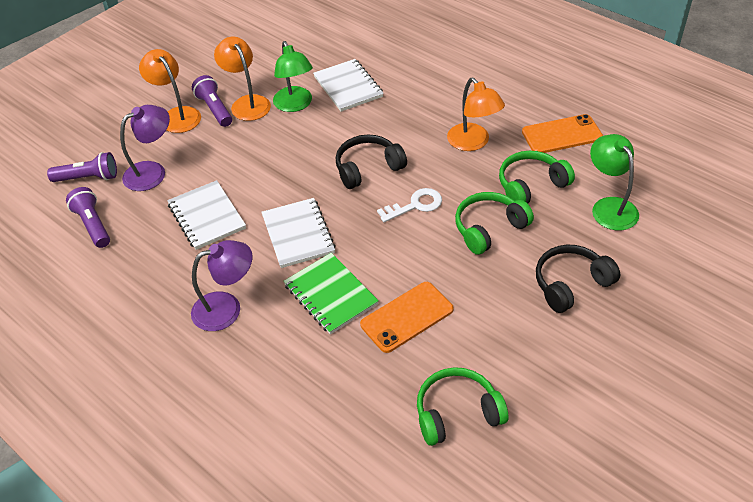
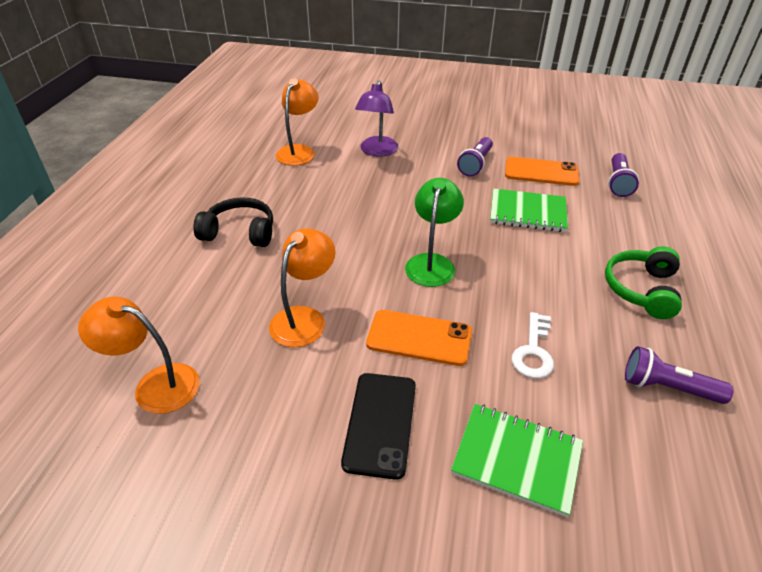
black headphones: [336,134,407,189] [536,245,620,313] = 2 -> [193,198,273,247] = 1
black phone: none = 0 -> [341,373,416,480] = 1
green headphones: [417,367,508,446] [455,192,534,255] [499,151,575,204] = 3 -> [605,246,682,319] = 1
green lamp: [273,41,313,112] [590,134,639,230] = 2 -> [405,178,464,287] = 1
green notebook: [284,253,379,335] = 1 -> [451,404,583,517] [490,189,568,232] = 2
purple lamp: [120,105,170,191] [191,240,252,331] = 2 -> [355,81,398,157] = 1
white notebook: [167,180,246,250] [261,198,336,268] [313,59,384,112] = 3 -> none = 0

